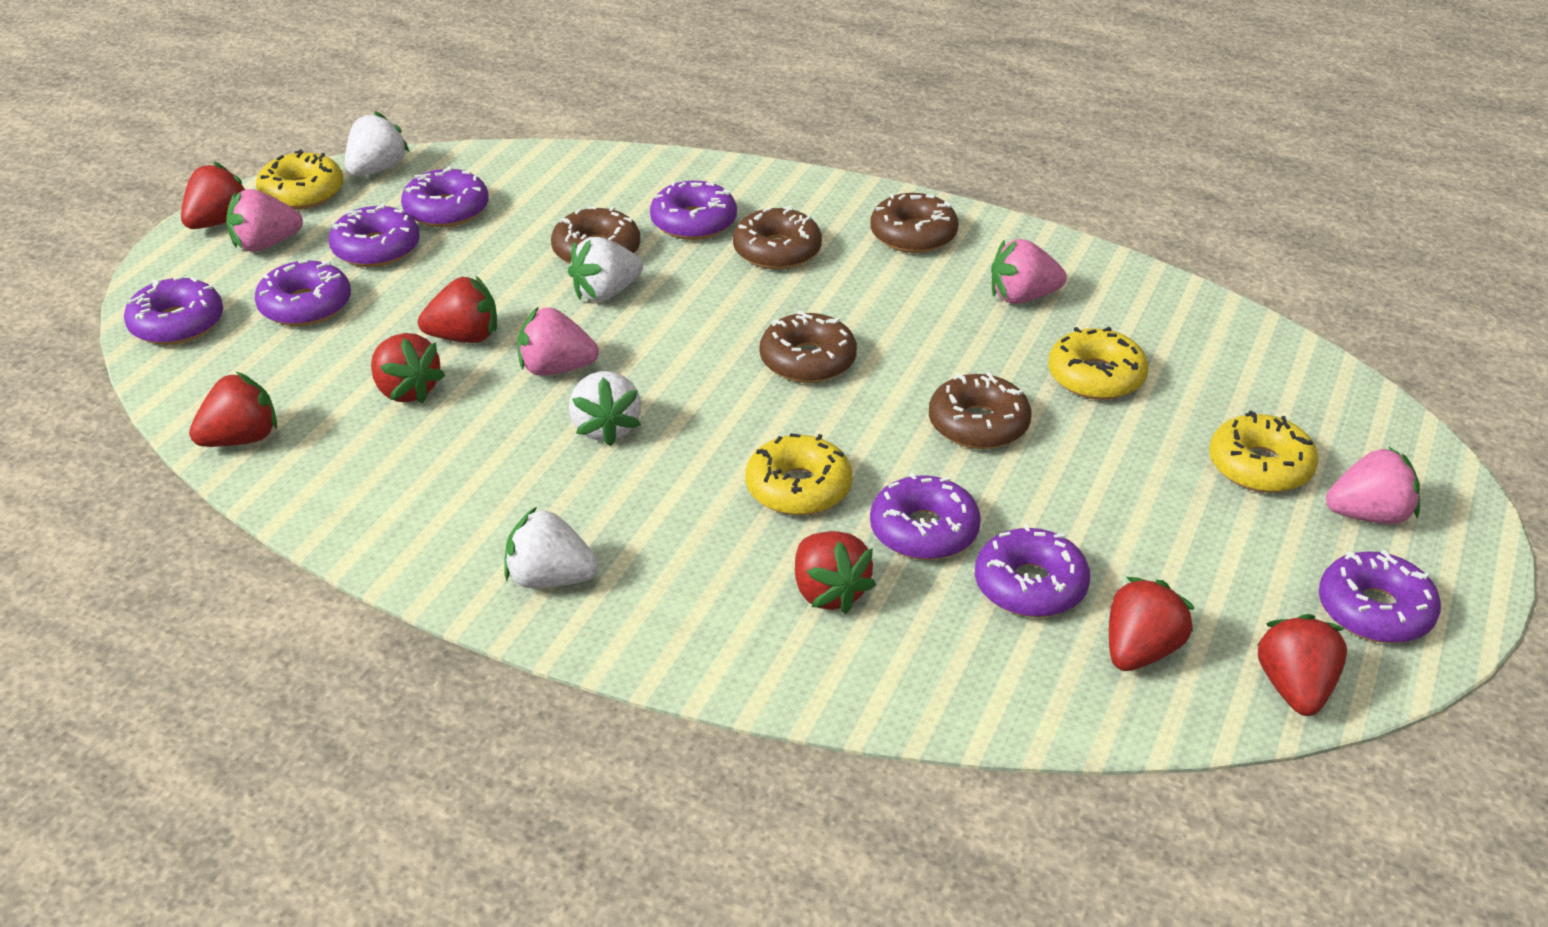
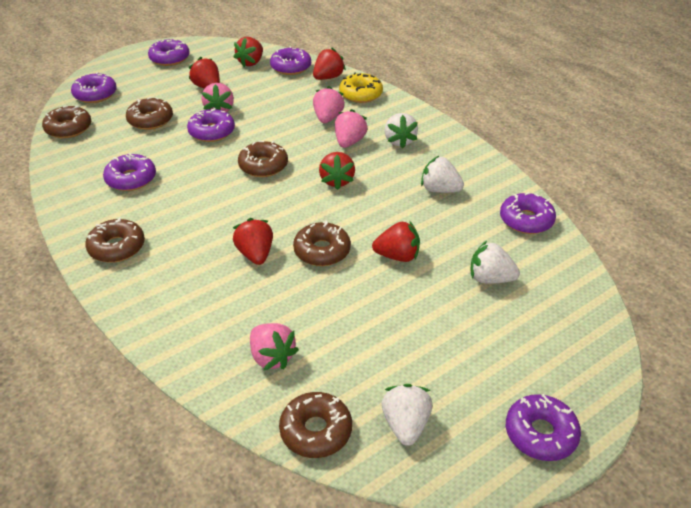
brown donut: [551,206,640,265] [733,206,822,269] [760,310,857,383] [870,193,958,253] [929,372,1032,449] = 5 -> [42,105,91,138] [85,217,145,263] [126,97,173,130] [238,141,288,177] [279,392,352,458] [293,221,351,266] = 6
purple donut: [124,276,223,345] [255,260,351,326] [329,203,420,267] [401,166,489,227] [650,181,737,240] [870,472,981,560] [975,524,1090,617] [1319,550,1441,643] = 8 -> [71,72,117,103] [103,153,156,191] [148,39,190,66] [187,108,235,142] [270,46,311,75] [500,192,556,234] [506,394,581,461] = 7
red strawberry: [181,162,245,229] [189,372,277,447] [371,333,445,404] [418,276,497,343] [795,531,876,614] [1109,577,1195,671] [1257,614,1347,716] = 7 -> [189,57,220,89] [233,218,273,265] [234,37,263,67] [313,48,346,80] [319,152,355,190] [372,222,420,262] = 6
yellow donut: [256,149,343,210] [746,433,852,515] [1048,327,1148,400] [1209,411,1318,493] = 4 -> [339,72,383,103] = 1

